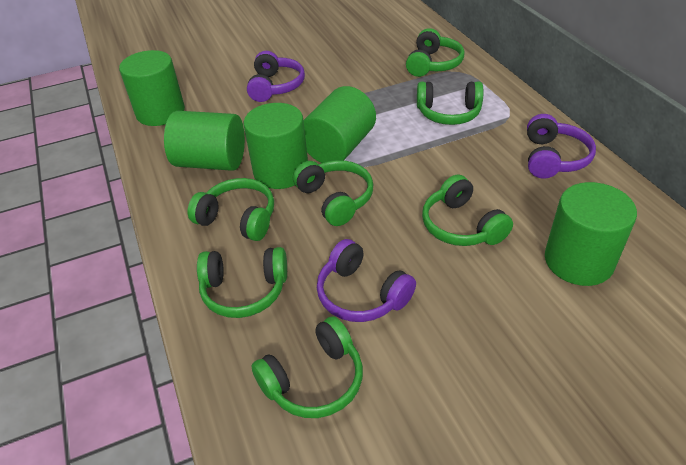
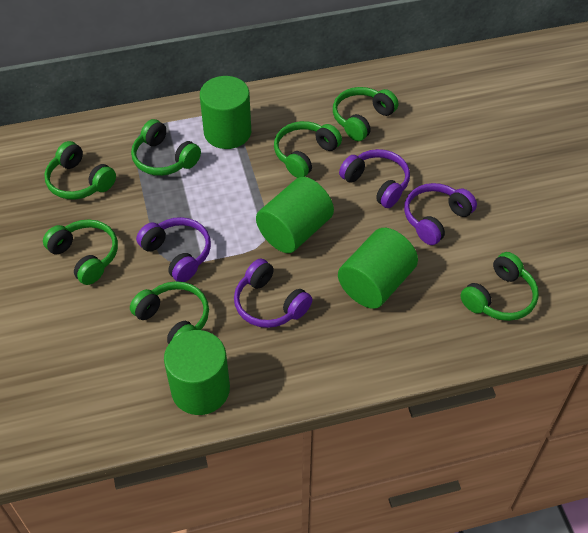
green cylinder: [119,50,185,126] [164,111,245,171] [243,103,308,189] [304,86,376,163] [545,182,637,286] = 5 -> [164,330,230,415] [200,76,251,149] [256,177,334,253] [338,228,418,309] = 4
purple headphones: [247,51,305,102] [317,239,416,322] [527,114,596,178] = 3 -> [136,217,211,282] [234,258,312,328] [339,149,410,208] [404,183,477,245] = 4

